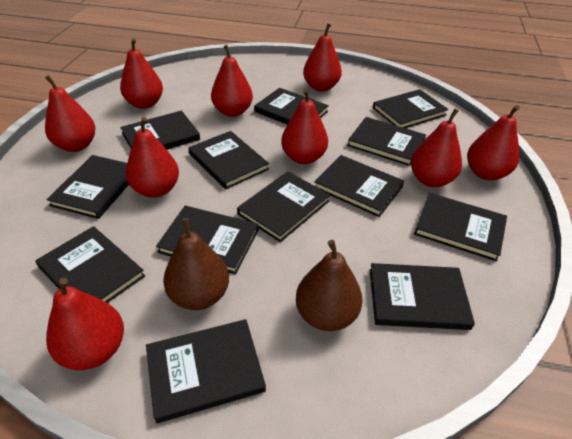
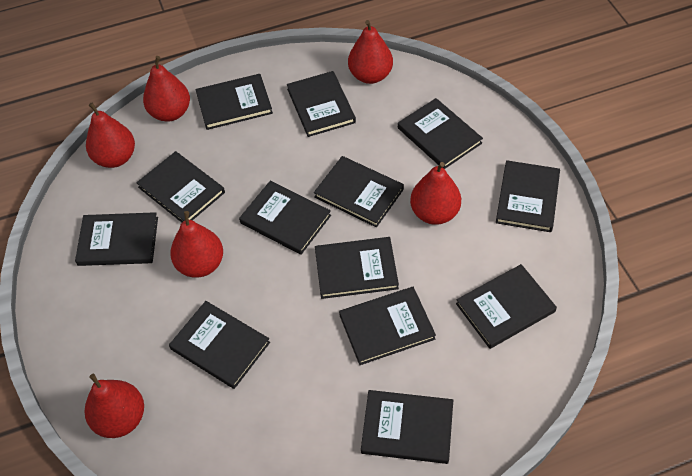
brown pear: [163,218,229,310] [296,240,362,331] = 2 -> none = 0
red pear: [45,75,95,152] [46,278,124,370] [120,38,163,109] [126,117,179,198] [211,45,253,117] [281,89,328,164] [303,23,342,91] [411,108,462,187] [467,105,520,180] = 9 -> [85,374,144,438] [86,102,135,168] [143,56,190,122] [170,211,223,277] [348,20,393,84] [410,162,461,225] = 6

